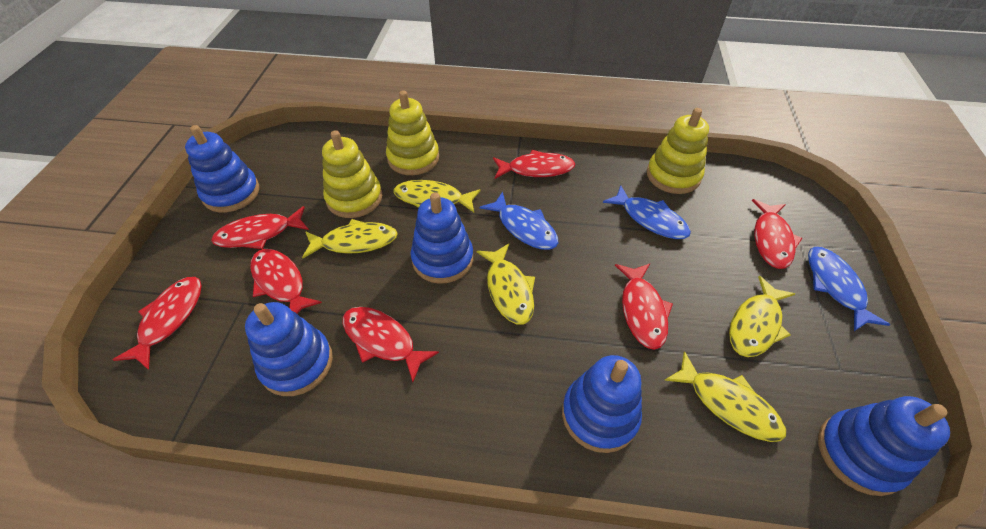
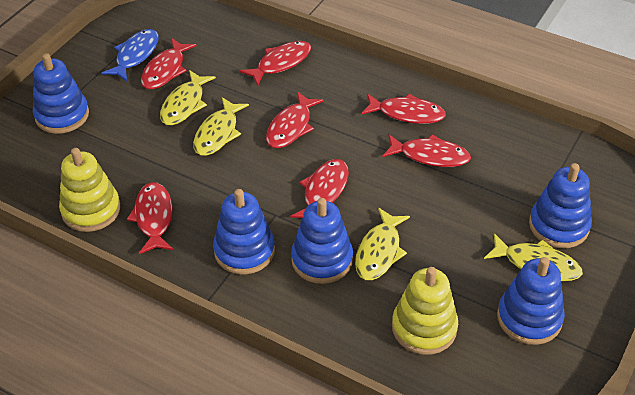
blue fish: [480,192,558,250] [603,185,691,239] [808,247,890,331] = 3 -> [102,29,159,81] = 1
yellow fish: [302,219,398,258] [394,180,481,212] [476,243,535,325] [664,351,786,442] [729,276,795,357] = 5 -> [160,70,216,125] [193,97,249,156] [355,208,410,280] [484,233,583,281] = 4
yellow stacking toy: [322,130,382,218] [386,90,439,175] [647,108,709,194] = 3 -> [59,148,120,232] [392,267,458,355] = 2

